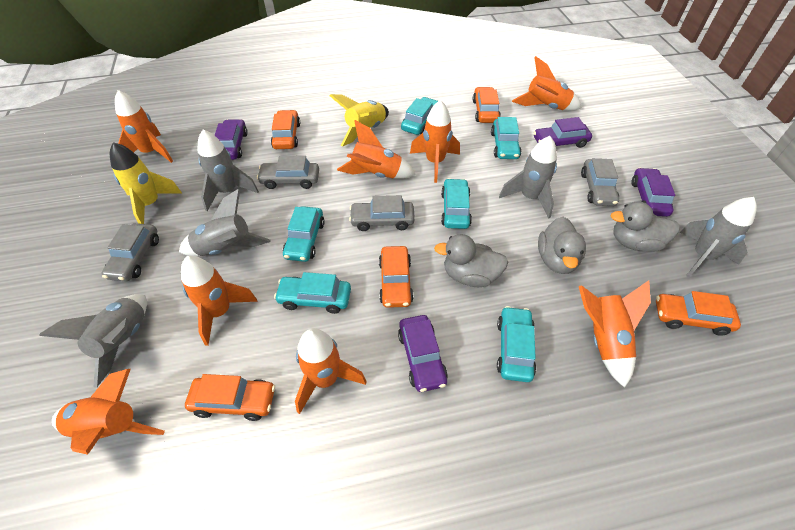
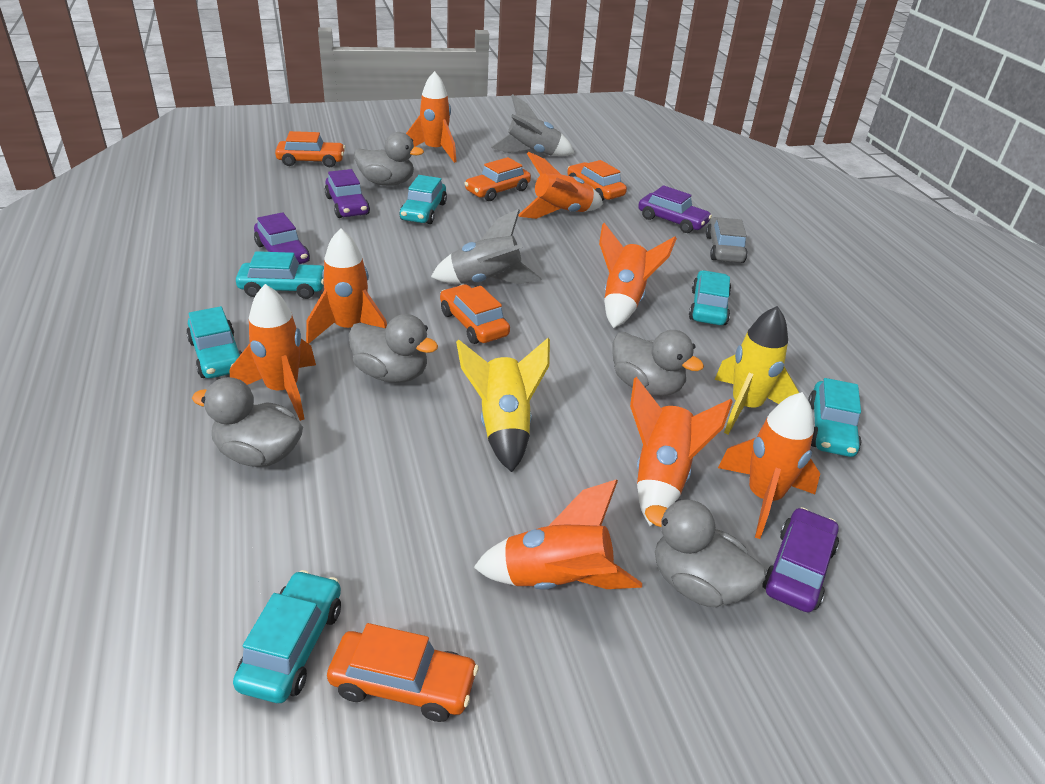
grey car: [102,223,159,282] [257,156,319,189] [349,195,415,231] [581,158,619,206] = 4 -> [706,217,748,263] = 1
grey duck: [434,234,508,287] [538,217,586,274] [611,202,680,252] = 3 -> [192,377,303,467] [349,314,438,383] [354,132,424,186] [613,330,704,396] [645,499,766,607] = 5
grey rocket: [39,294,147,388] [179,189,270,256] [198,130,259,211] [499,136,557,219] [680,197,757,277] = 5 -> [431,209,541,284] [491,94,574,156] = 2

